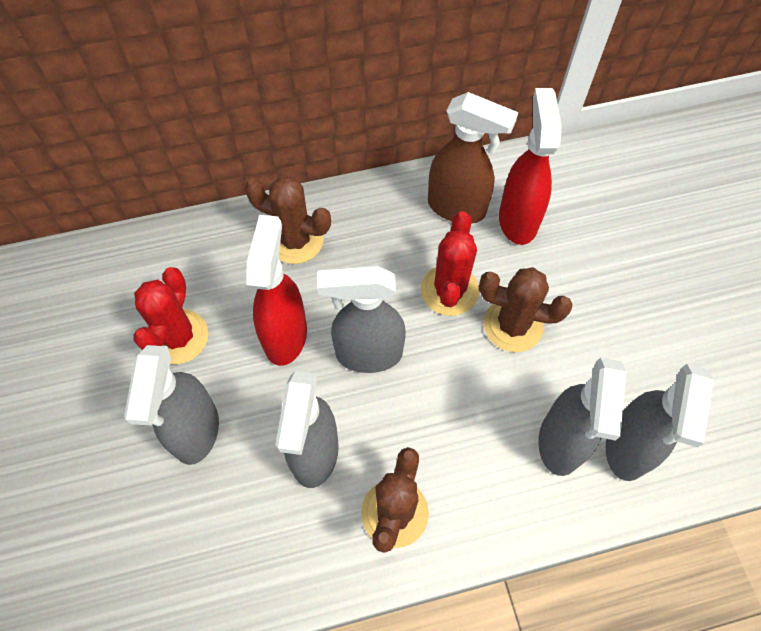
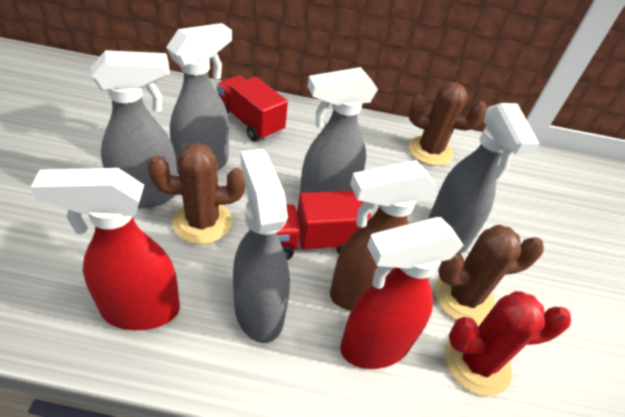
red cactus: [133,267,208,364] [421,211,479,316] = 2 -> [444,291,571,396] = 1
red truck: none = 0 -> [216,75,288,141] [277,191,371,260] = 2

